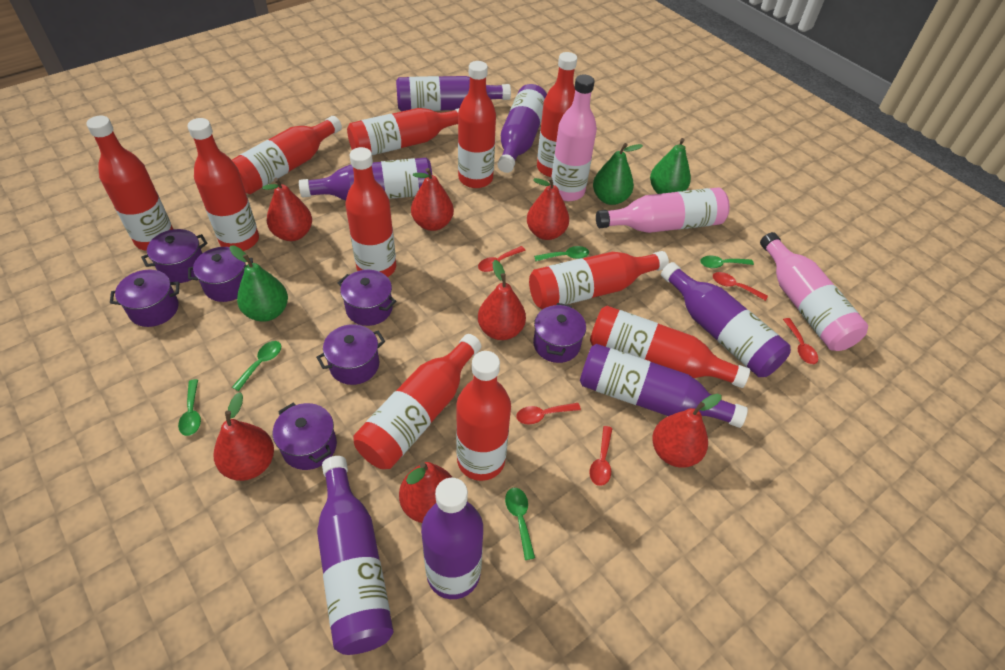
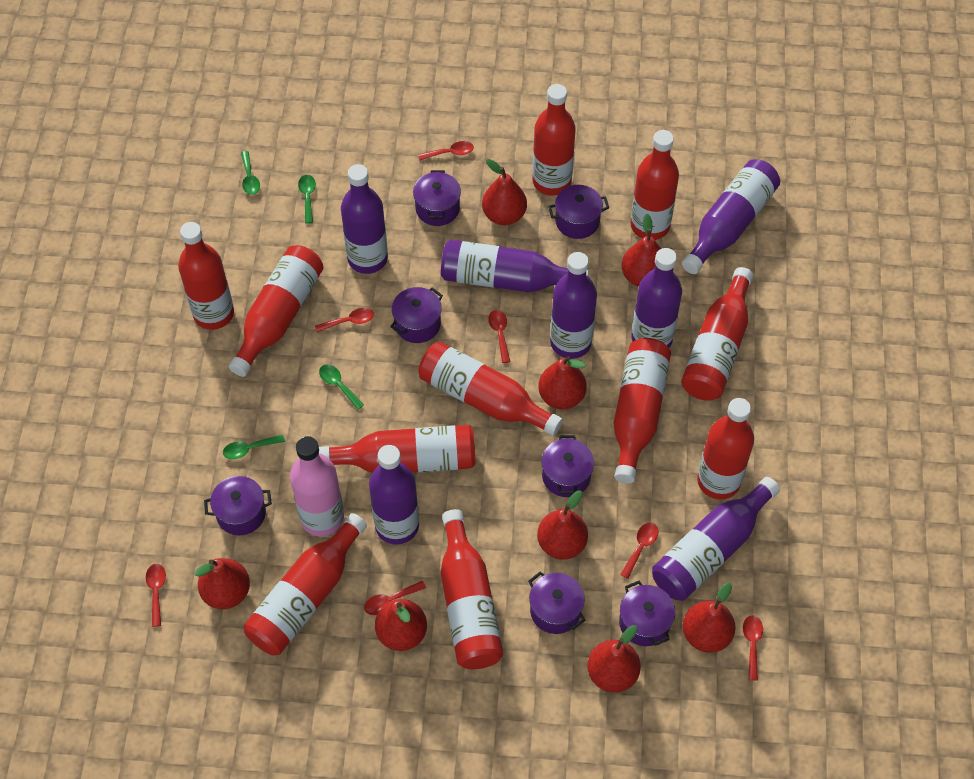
green pear: [229,245,288,321] [593,143,643,205] [650,138,691,194] = 3 -> none = 0
green spoon: [178,379,201,436] [232,341,281,391] [505,488,535,560] [534,246,589,261] [700,256,754,268] = 5 -> [223,435,285,459] [241,151,260,195] [298,175,316,224] [319,364,364,410] = 4
pink bottle: [552,75,597,201] [596,188,730,233] [760,232,868,351] = 3 -> [290,436,344,536] = 1
red pear: [214,392,274,481] [262,178,312,241] [399,462,453,523] [411,168,454,231] [478,260,526,340] [527,177,569,240] [652,394,721,468] = 7 -> [195,558,250,609] [375,599,427,651] [482,159,527,225] [537,491,588,560] [538,356,587,409] [587,625,641,693] [621,214,661,287] [683,583,736,653] = 8
red spoon: [478,246,526,272] [516,403,581,424] [589,426,613,486] [713,272,768,301] [783,318,818,364] = 5 -> [146,564,166,627] [315,308,374,332] [364,581,426,615] [418,141,474,161] [488,310,510,363] [620,523,658,579] [743,615,763,681] = 7

